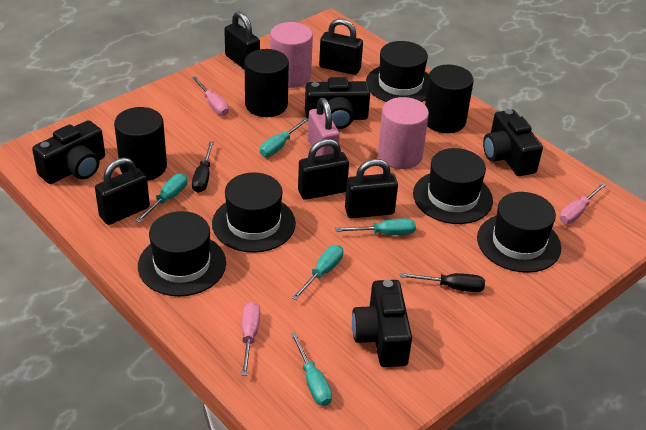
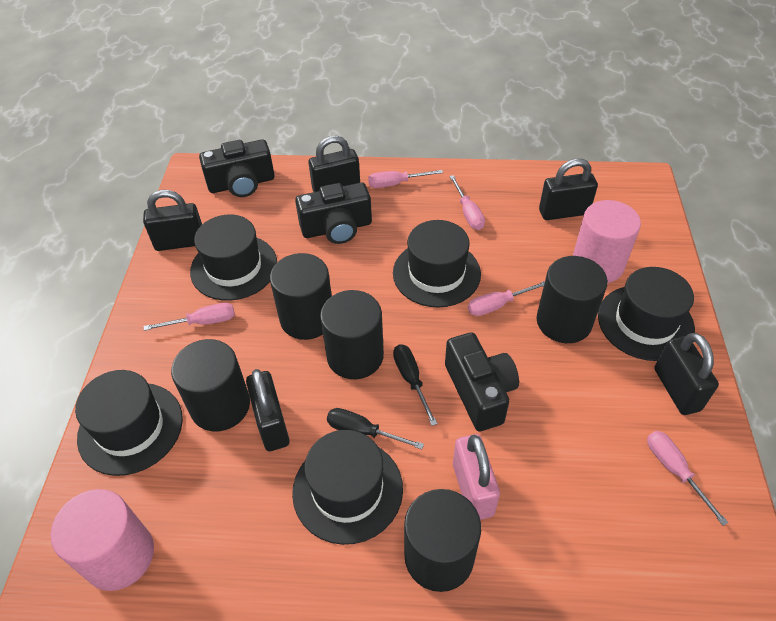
black camera: [32,120,105,184] [305,77,370,129] [352,280,412,367] [483,109,543,176] = 4 -> [199,139,275,197] [295,182,372,244] [445,332,519,431] = 3
black cylinder: [114,107,167,181] [244,49,289,117] [425,65,474,133] = 3 -> [171,339,250,431] [270,253,332,340] [320,290,384,379] [404,489,481,592] [537,256,608,343] = 5
pink screwdriver: [192,76,229,116] [242,302,260,376] [560,183,606,224] = 3 -> [144,303,235,331] [368,170,443,188] [449,175,485,230] [468,281,545,316] [647,431,729,526] = 5
turquoise screwdriver: [135,173,187,223] [260,118,309,157] [291,332,332,406] [292,245,343,300] [336,219,416,235] = 5 -> none = 0

